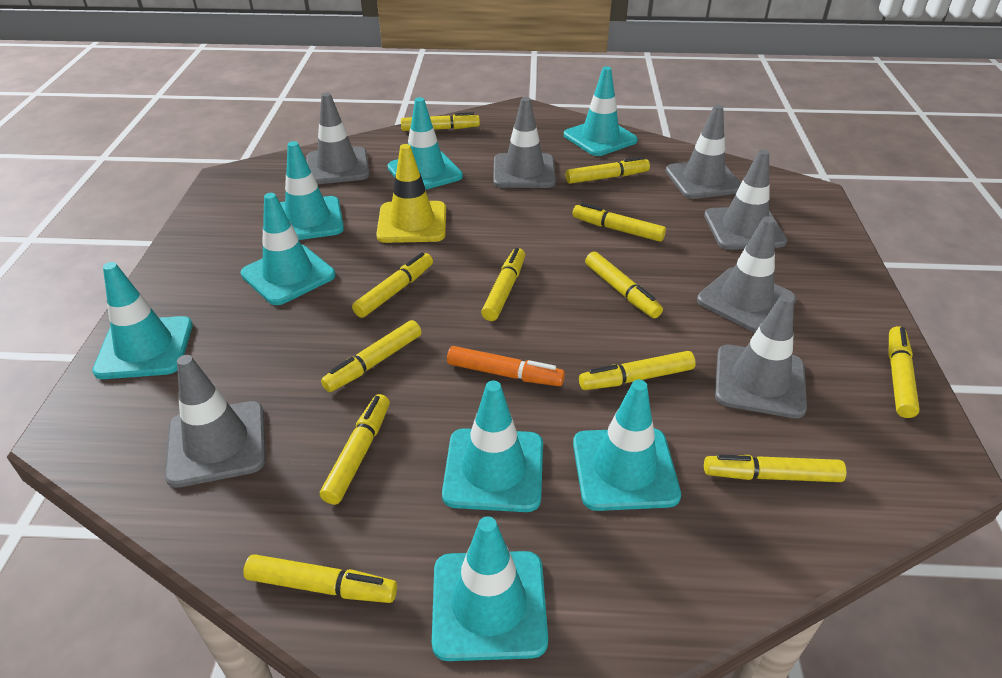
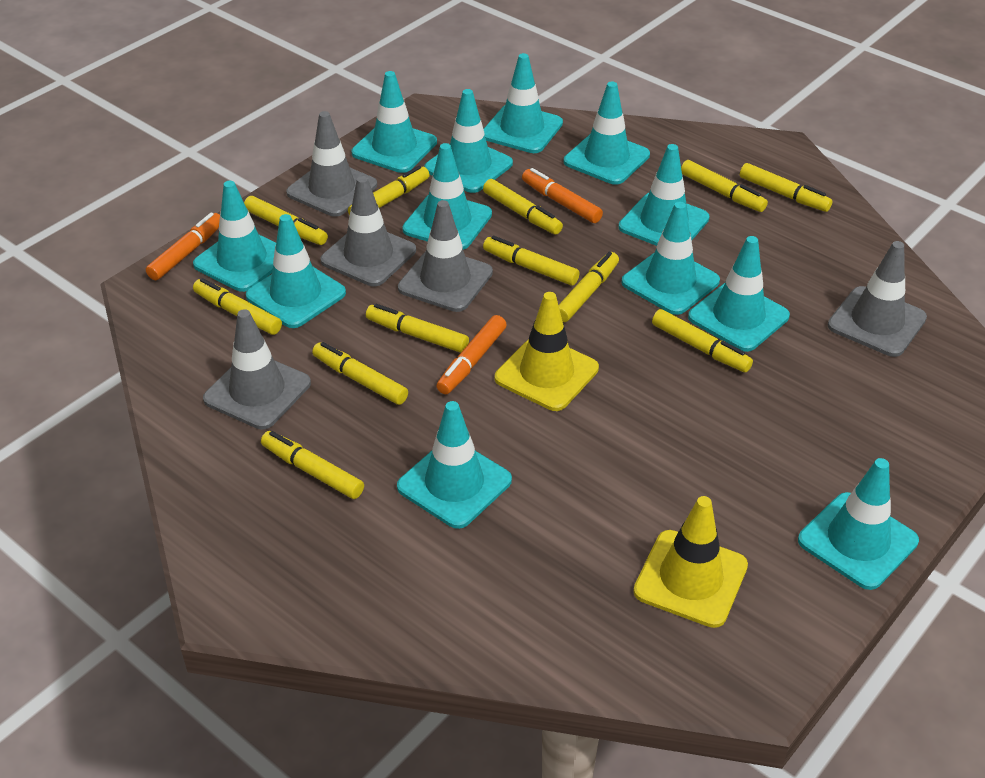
grey traffic cone: [165,355,266,488] [306,92,370,184] [493,97,556,188] [666,105,741,199] [697,216,796,332] [704,150,787,250] [715,294,807,418] = 7 -> [203,309,311,429] [286,111,377,217] [320,176,416,286] [398,200,493,312] [828,241,927,357] = 5
orange marker: [447,346,565,386] = 1 -> [146,212,220,280] [436,315,507,394] [522,168,603,223] = 3
turquoise traffic cone: [92,262,193,379] [241,193,336,305] [280,141,344,240] [388,97,463,190] [432,516,548,661] [442,381,543,512] [564,66,638,156] [573,380,681,511] = 8 -> [193,181,276,292] [246,214,346,328] [352,71,437,173] [397,401,512,529] [402,143,492,250] [424,89,513,193] [484,53,563,153] [564,81,650,185] [619,144,710,246] [622,202,720,315] [688,236,790,352] [798,458,919,590] = 12
yellow traffic cone: [376,144,446,243] = 1 -> [495,292,599,411] [633,496,748,628] = 2

